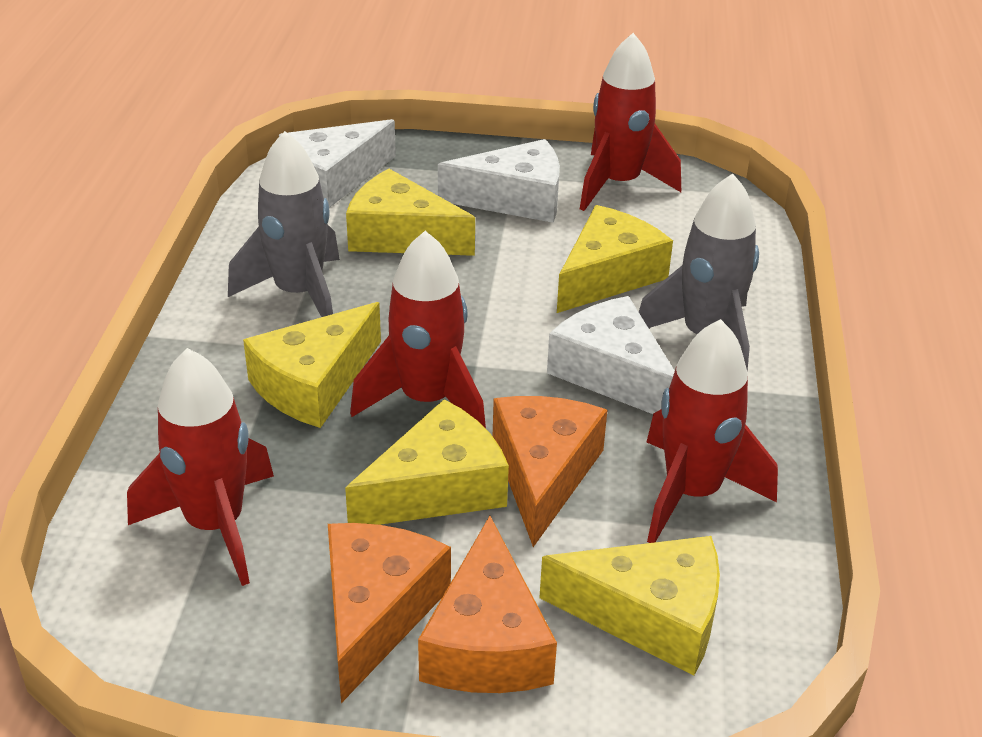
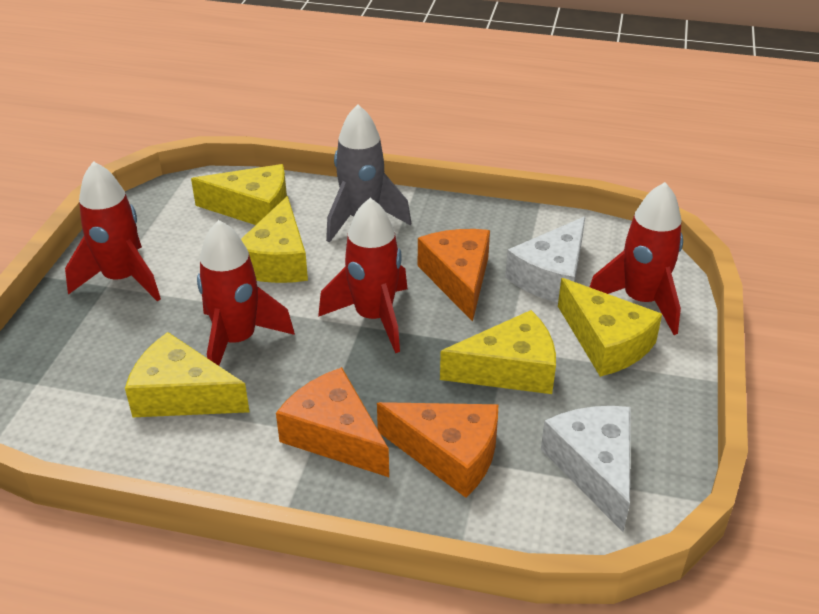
grey rocket: [228,131,340,317] [639,173,759,371] = 2 -> [326,105,411,243] = 1
white cheese: [279,119,396,208] [438,139,560,223] [547,296,675,414] = 3 -> [505,216,585,303] [541,406,631,532] = 2

